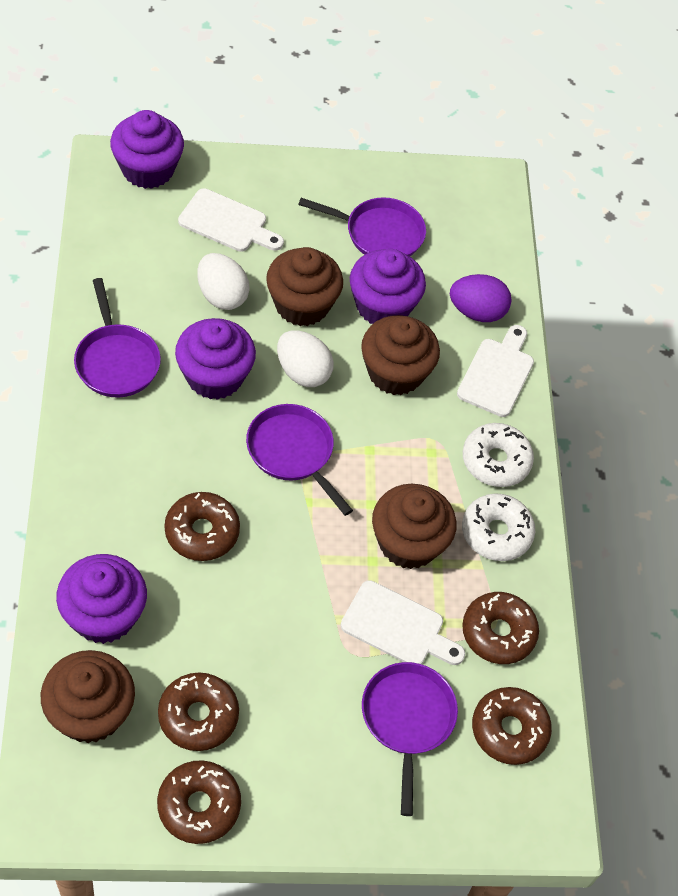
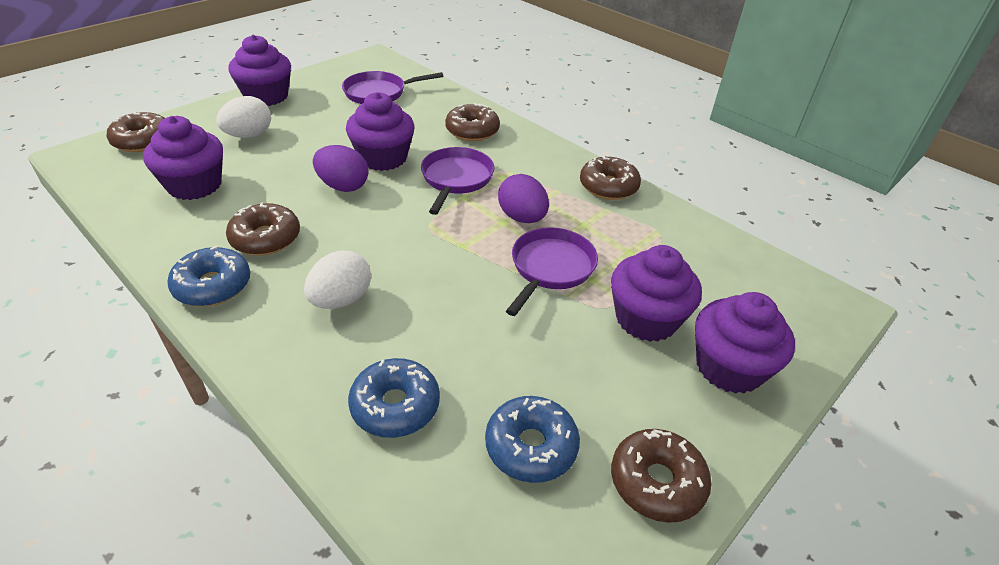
blue donut: none = 0 -> [167,246,250,307] [348,358,440,438] [485,396,580,483] = 3
brown cupcake: [41,650,135,743] [266,247,343,326] [361,315,440,395] [372,484,457,569] = 4 -> none = 0
purple cupcake: [56,554,147,644] [110,110,184,189] [175,318,256,400] [350,249,426,324] = 4 -> [143,116,223,200] [228,35,291,106] [346,92,415,171] [611,245,702,342] [695,292,795,394] = 5
purple egg: [450,274,512,322] = 1 -> [313,145,369,192] [498,174,549,223] = 2
purple pan: [74,278,161,397] [246,404,353,516] [298,197,426,257] [362,662,458,816] = 4 -> [342,71,443,104] [421,147,495,215] [506,227,598,316] = 3
white cutting board: [178,188,284,252] [341,580,465,665] [457,325,534,417] = 3 -> none = 0
white donut: [462,493,535,561] [463,423,534,487] = 2 -> none = 0

